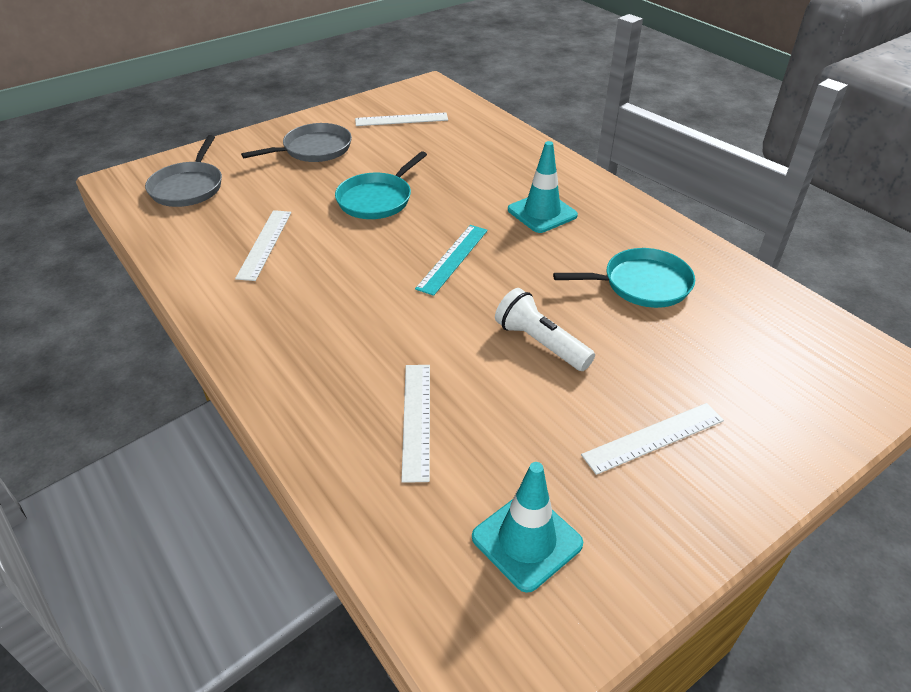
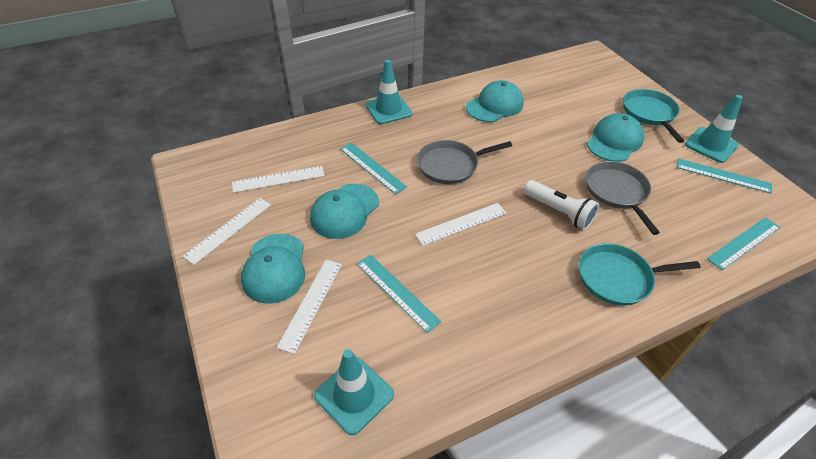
turquoise cap: none = 0 -> [241,234,305,304] [310,184,379,239] [466,80,524,122] [587,113,644,162] = 4
turquoise ruler: [415,225,488,296] = 1 -> [340,143,407,194] [357,254,441,333] [676,158,772,194] [707,217,781,270] = 4
turquoise traffic cone: [472,462,583,593] [508,141,578,233] = 2 -> [314,349,394,435] [366,60,412,124] [685,95,743,163] = 3

